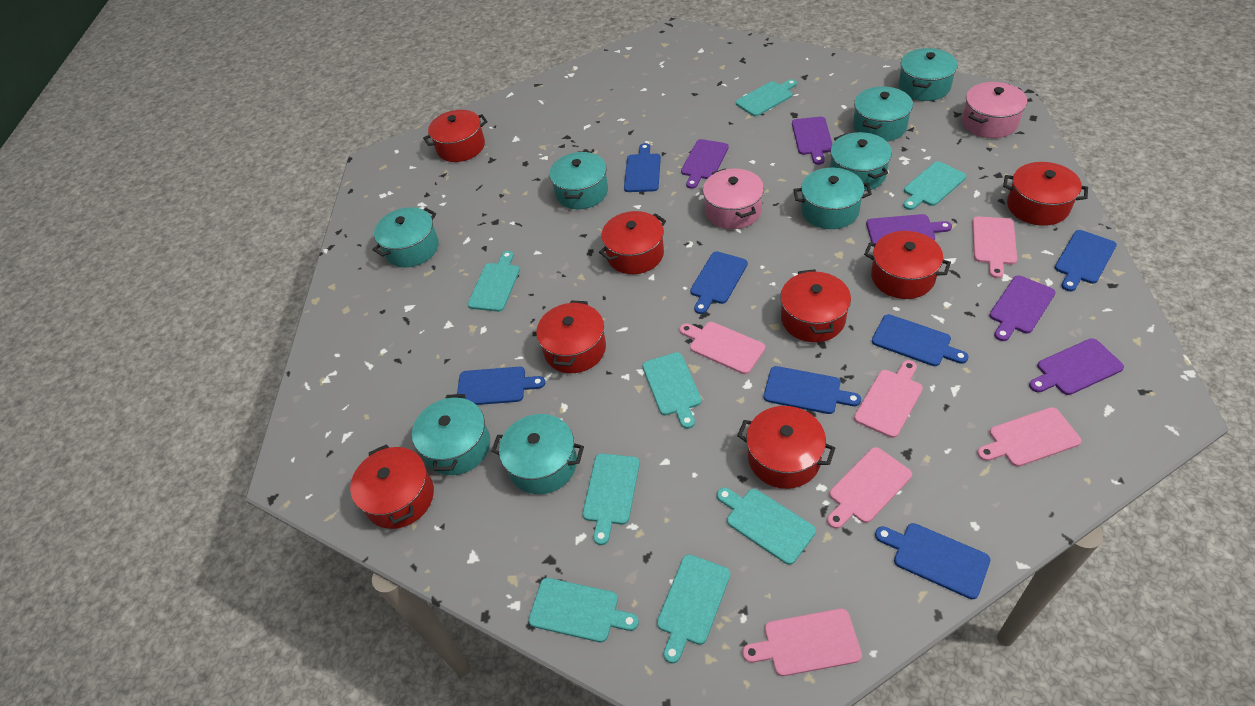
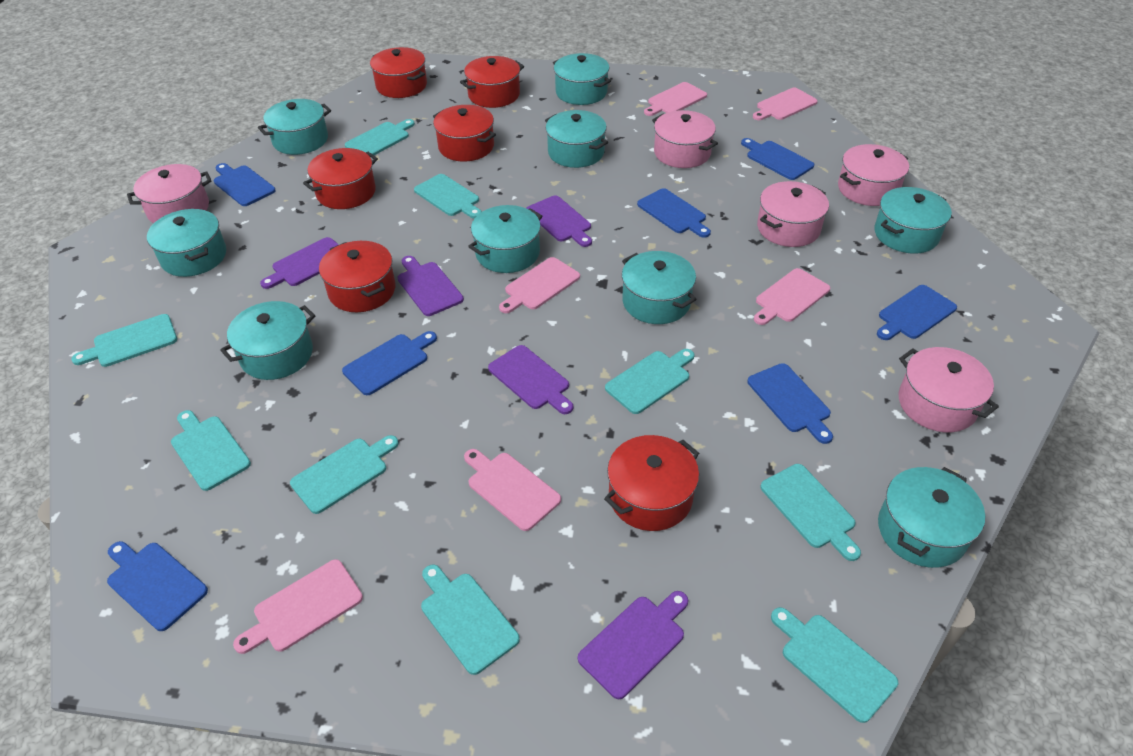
pink pot: [703,168,764,229] [962,82,1027,138] = 2 -> [127,164,211,223] [652,110,718,168] [757,181,829,247] [838,144,909,206] [899,347,999,432] = 5
red pot: [350,444,434,529] [423,110,488,162] [536,300,606,373] [599,211,666,274] [737,406,835,489] [780,269,851,342] [864,231,951,299] [1003,162,1088,226] = 8 -> [303,148,378,209] [319,241,396,312] [370,47,427,98] [433,105,496,162] [460,56,524,108] [604,435,699,531] = 6
turquoise cutting board: [468,251,520,312] [528,578,639,642] [583,454,640,545] [642,352,702,429] [657,554,730,664] [717,487,816,565] [736,79,797,116] [903,161,966,210] = 8 -> [71,314,177,367] [171,410,251,491] [290,435,399,514] [345,119,415,155] [414,174,482,218] [421,564,520,675] [605,349,695,414] [760,464,861,561] [771,607,898,723] = 9
turquoise pot: [372,207,439,268] [412,394,490,475] [491,414,584,494] [549,151,608,209] [793,168,872,229] [830,132,892,191] [853,86,913,142] [898,48,958,101] = 8 -> [147,209,226,277] [220,301,315,380] [258,99,331,155] [468,205,542,273] [545,110,608,168] [553,53,611,105] [622,251,697,324] [874,187,952,254] [878,467,985,568] = 9

